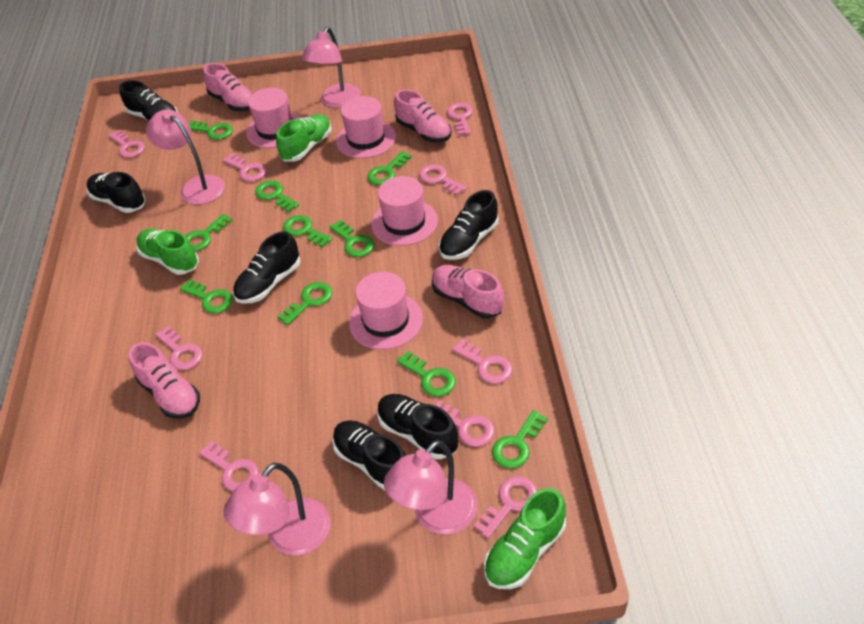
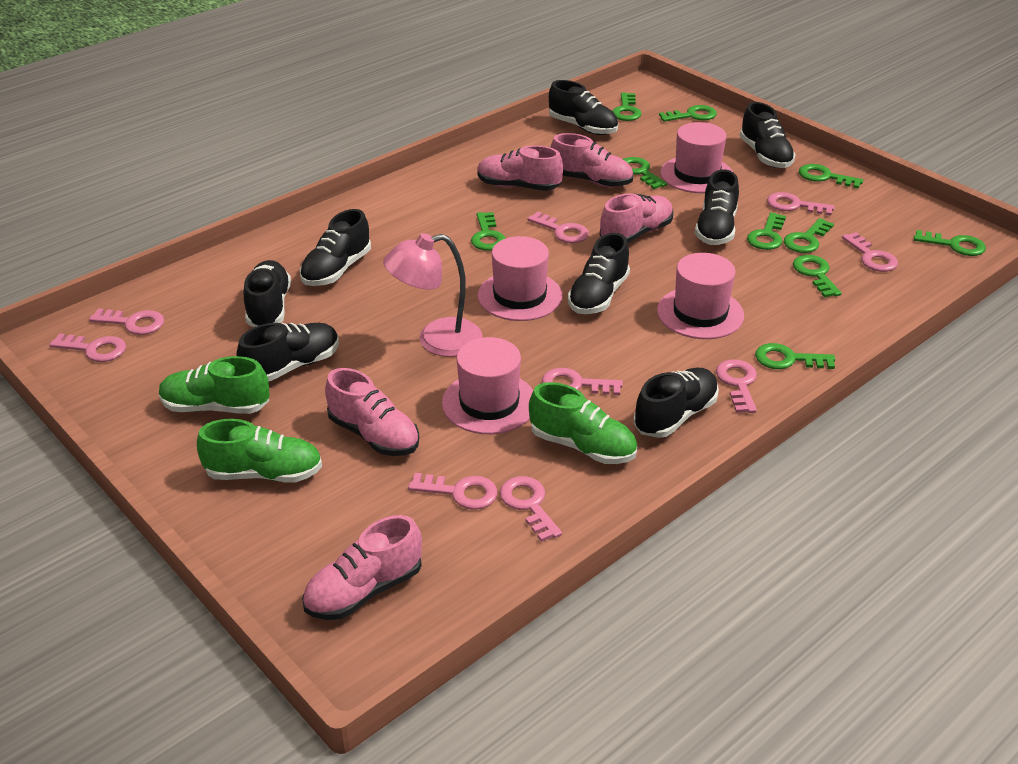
black shoe: [87,172,146,213] [119,80,178,121] [233,231,301,304] [332,420,406,490] [377,394,458,459] [439,190,499,260] = 6 -> [237,323,339,381] [244,260,291,327] [300,209,371,286] [549,80,618,135] [568,233,630,314] [634,368,719,438] [695,169,739,245] [740,102,796,168] = 8
pink lamp: [146,110,225,205] [224,463,330,556] [302,27,361,108] [384,440,477,534] = 4 -> [383,233,482,357] = 1
pink shoe: [129,342,200,418] [203,63,253,111] [394,89,451,142] [432,265,504,318] = 4 -> [302,515,422,620] [325,368,419,456] [477,145,563,191] [550,133,633,187] [600,193,673,243] = 5

